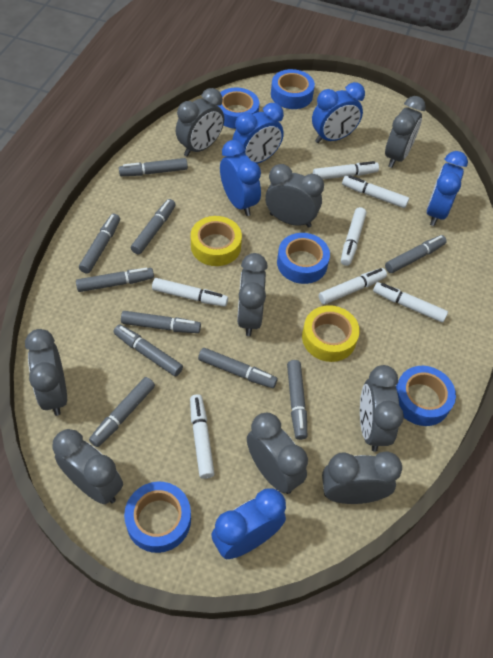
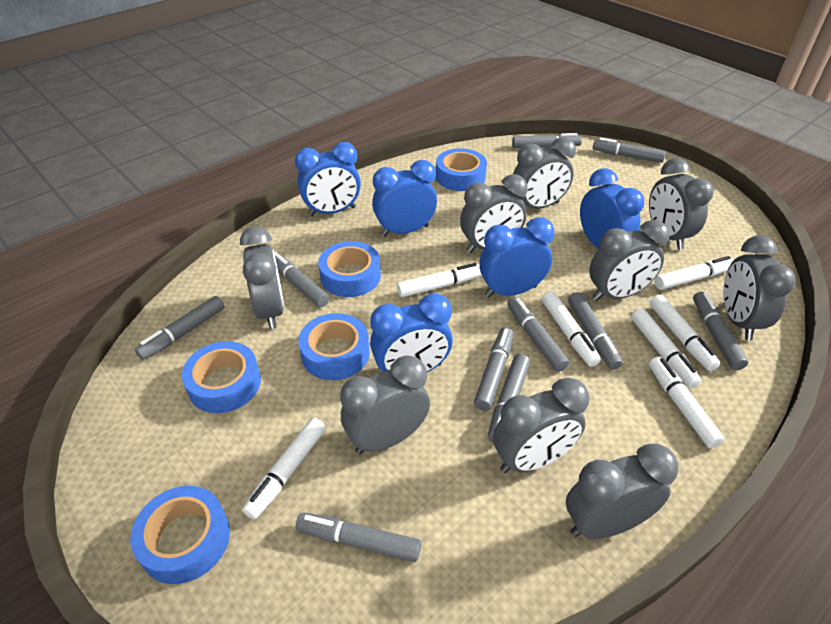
yellow tape: [191,216,242,266] [302,305,360,362] = 2 -> none = 0

